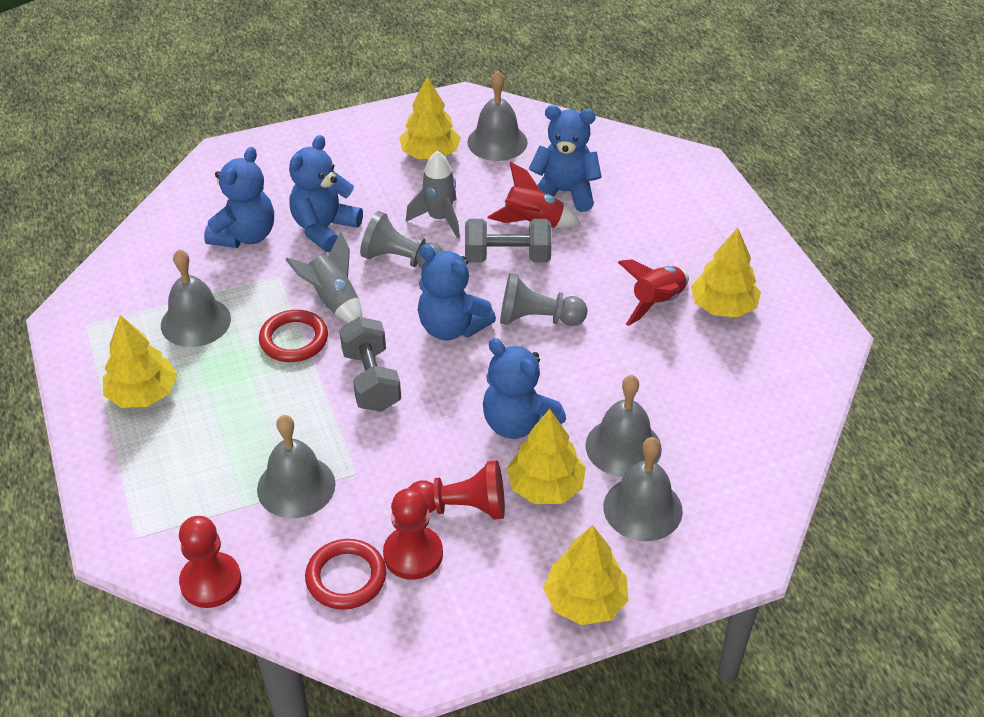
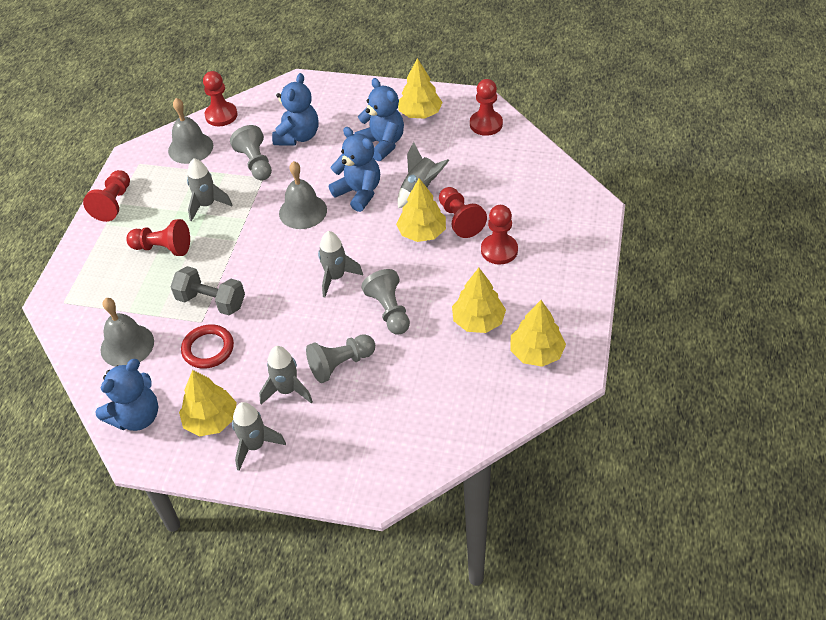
blue teddy bear: [204,147,274,248] [289,135,363,252] [418,244,496,340] [483,338,566,439] [529,105,602,212] = 5 -> [95,359,158,431] [272,73,318,145] [329,127,380,212] [355,78,404,161] = 4
grey bell: [161,249,231,347] [257,415,336,518] [467,71,528,161] [585,375,662,477] [603,437,683,541] = 5 -> [101,298,154,367] [168,98,213,164] [279,161,327,229] = 3
grey dumbbell: [339,317,401,412] [465,219,552,263] = 2 -> [171,266,245,315] = 1
grey pawn: [360,211,443,268] [500,273,587,326] = 2 -> [230,125,272,180] [306,334,375,383] [361,269,410,335] = 3
grey rocket: [285,232,362,323] [406,151,460,238] = 2 -> [187,158,232,222] [232,402,286,471] [259,346,313,404] [318,231,363,298] [397,142,450,208] = 5
red pawn: [179,516,242,608] [383,488,443,580] [409,460,505,520] = 3 -> [83,170,130,222] [126,219,190,256] [203,71,238,126] [439,187,487,238] [470,79,503,136] [481,205,518,265] = 6
red ring: [259,310,328,362] [305,539,386,610] = 2 -> [181,324,234,369] = 1
red rocket: [488,162,580,228] [618,259,689,326] = 2 -> none = 0

